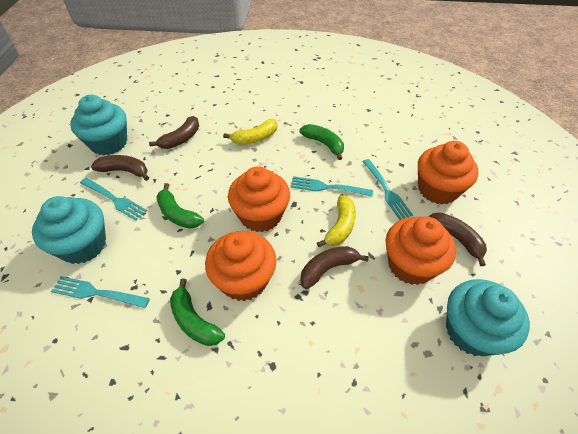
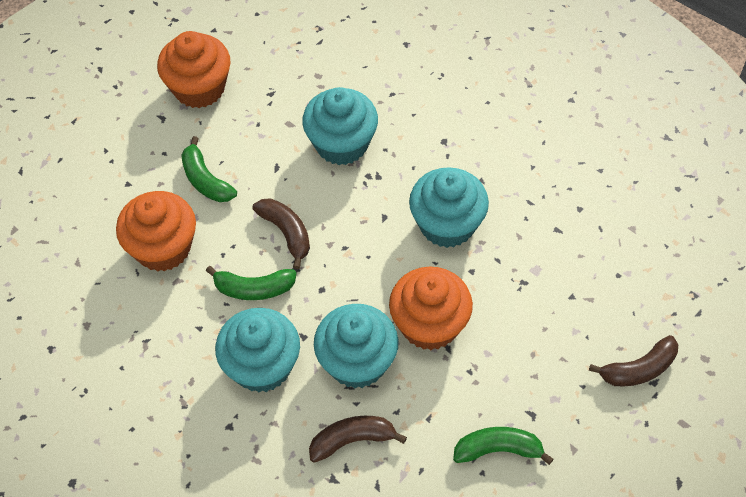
brown banana: [91,155,149,181] [149,116,199,149] [300,246,369,289] [428,212,487,266] = 4 -> [253,198,310,269] [309,416,407,463] [589,335,678,386] = 3
orange cupcake: [205,231,276,301] [228,166,290,232] [385,216,456,285] [418,141,479,205] = 4 -> [116,191,196,272] [157,31,231,108] [389,266,473,350] = 3
turquoise cupcake: [32,196,106,264] [70,95,127,156] [446,279,530,356] = 3 -> [215,308,300,393] [302,87,378,165] [314,304,399,389] [409,167,489,248] = 4
turquoise fork: [51,276,150,308] [80,178,147,221] [290,176,373,197] [362,159,413,220] = 4 -> none = 0
yellow banana: [223,119,278,145] [317,195,356,247] = 2 -> none = 0

